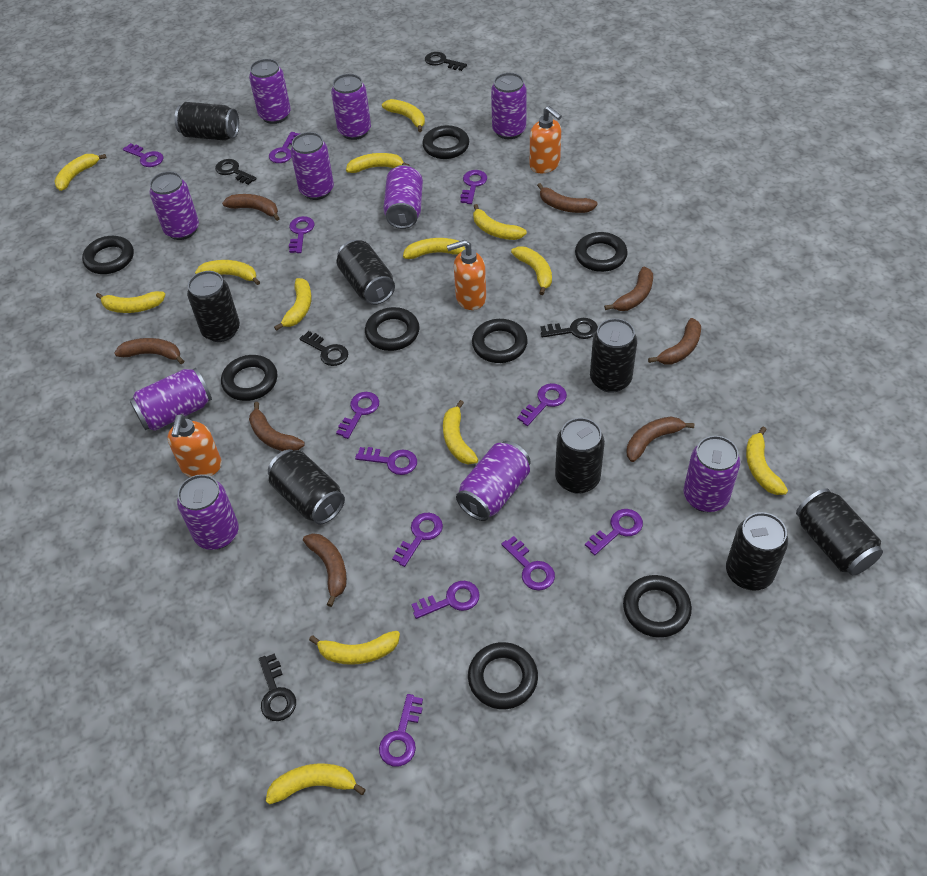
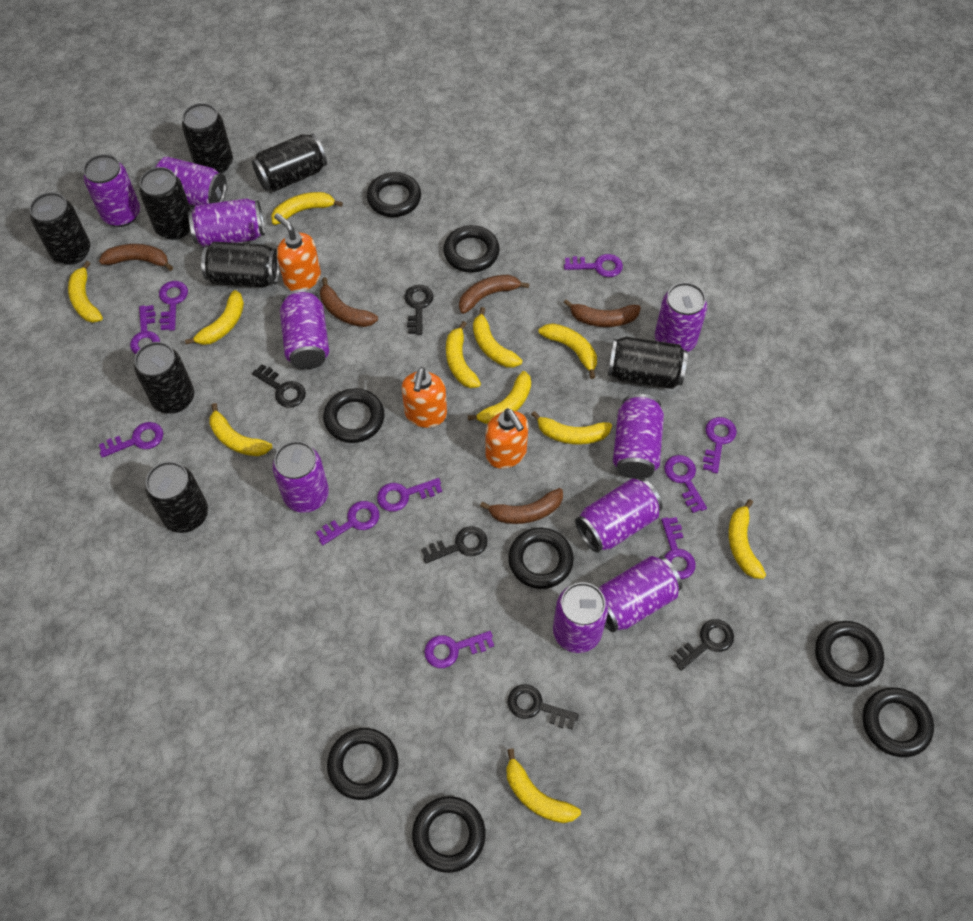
brown banana: [114,338,184,364] [222,194,280,221] [249,402,305,451] [303,533,347,607] [537,183,598,213] [604,267,653,311] [626,416,694,462] [648,318,701,364] = 8 -> [99,244,173,271] [320,277,378,327] [459,275,529,314] [480,488,563,524] [564,299,641,327] = 5
purple key: [123,143,164,167] [269,132,300,163] [289,216,315,253] [336,392,379,439] [355,447,417,475] [379,694,423,767] [392,513,443,567] [411,581,480,619] [460,170,487,204] [501,536,555,590] [517,383,567,426] [585,509,643,555] = 12 -> [99,422,163,458] [130,305,160,354] [159,281,188,331] [316,501,379,545] [377,478,442,512] [424,631,494,668] [564,254,623,277] [661,517,696,579] [664,455,707,513] [703,417,737,473] = 10
yellow banana: [54,154,106,191] [96,291,165,313] [195,260,260,285] [266,763,366,805] [274,278,312,331] [309,631,400,665] [346,153,410,173] [382,99,425,132] [403,238,465,259] [443,400,478,464] [473,204,527,240] [511,246,552,295] [746,427,788,495] = 13 -> [68,261,103,323] [185,290,244,345] [209,403,273,456] [271,192,343,225] [446,321,481,388] [468,371,531,424] [473,307,522,367] [506,748,581,823] [531,411,612,445] [539,323,597,379] [728,499,766,579] = 11

